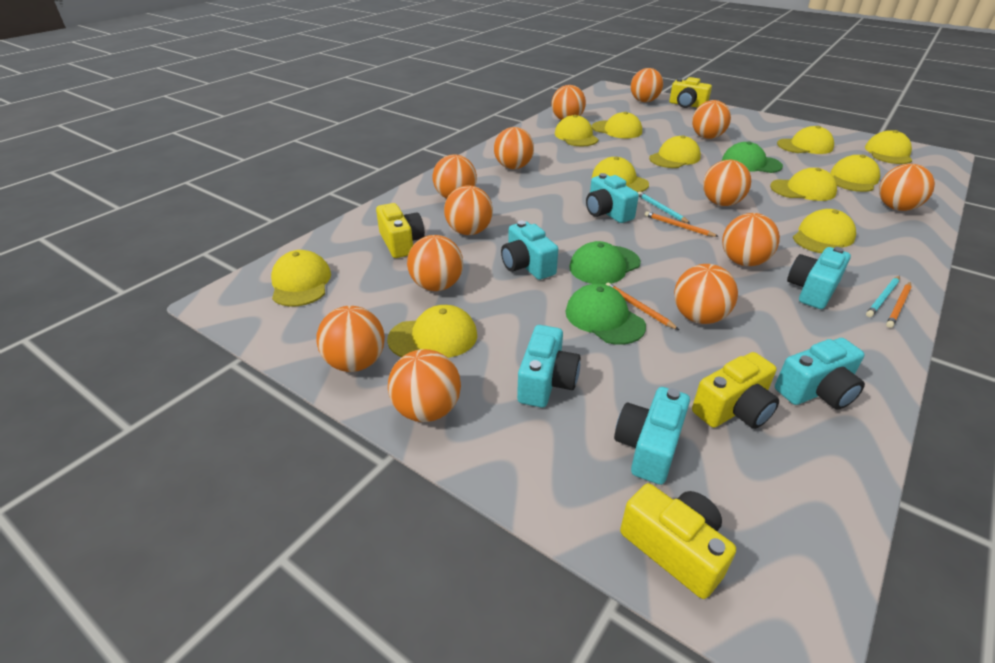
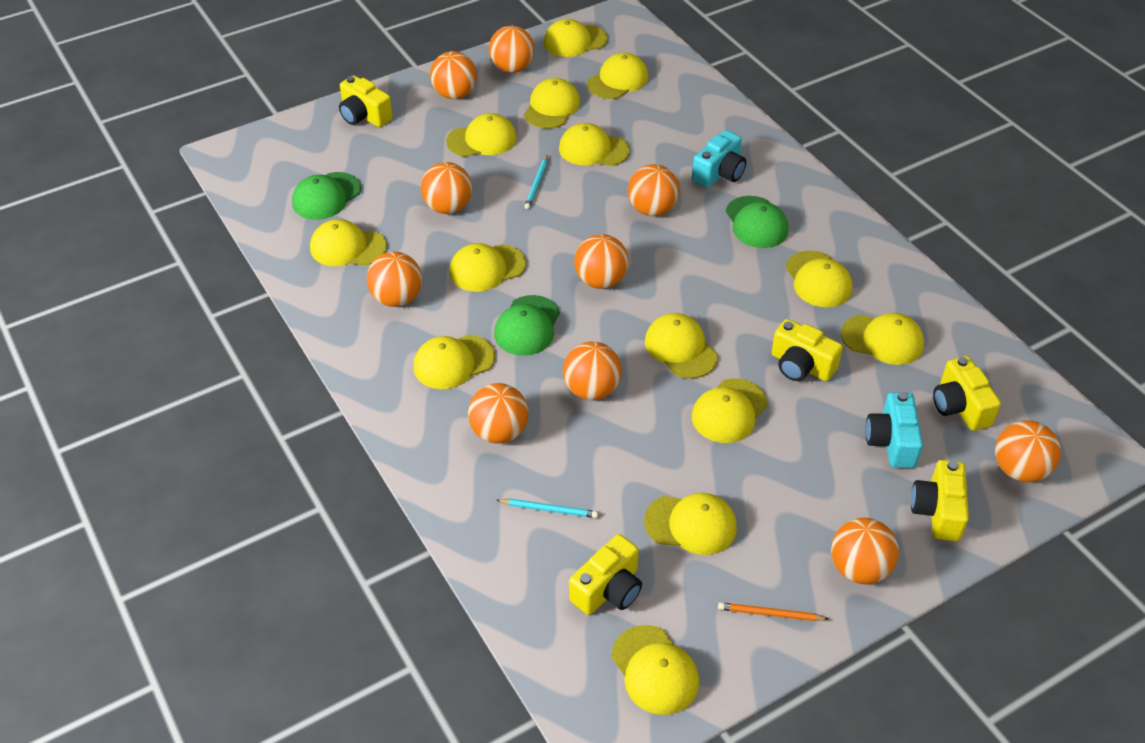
orange ball: [316,306,385,372] [388,349,461,422] [407,235,463,291] [432,154,477,198] [444,185,493,235] [494,127,534,169] [551,85,586,120] [631,68,663,102] [674,264,738,324] [692,100,731,139] [703,160,751,206] [722,213,780,266] [879,164,935,211] = 13 -> [367,252,422,307] [421,162,472,214] [430,51,477,99] [468,383,528,444] [489,25,535,73] [563,341,622,400] [574,234,629,289] [628,164,679,216] [831,518,899,584] [995,420,1061,482] = 10
orange pencil: [605,283,679,330] [645,211,719,237] [886,282,911,328] = 3 -> [718,602,829,621] = 1
turquoise camera: [501,221,558,280] [517,325,580,408] [586,173,639,223] [614,387,690,485] [775,338,865,410] [787,247,851,309] = 6 -> [692,130,746,188] [865,392,923,468] = 2
yellow camera: [376,203,425,258] [620,483,736,599] [669,77,712,108] [692,352,779,429] = 4 -> [339,75,393,127] [569,534,642,615] [771,319,843,381] [911,460,969,541] [933,356,1001,431] = 5
yellow cap: [271,250,331,307] [387,305,477,358] [555,115,598,146] [592,112,642,139] [592,157,649,192] [649,135,701,168] [770,168,837,201] [777,126,834,154] [793,209,856,253] [830,155,880,192] [865,130,913,164] = 11 -> [310,219,387,266] [414,335,495,389] [446,113,517,157] [449,243,526,292] [524,78,580,129] [543,19,608,57] [559,123,630,166] [587,53,648,99] [611,625,699,715] [644,493,737,555] [645,313,718,379] [692,378,767,443] [786,251,852,307] [841,313,924,365] = 14

